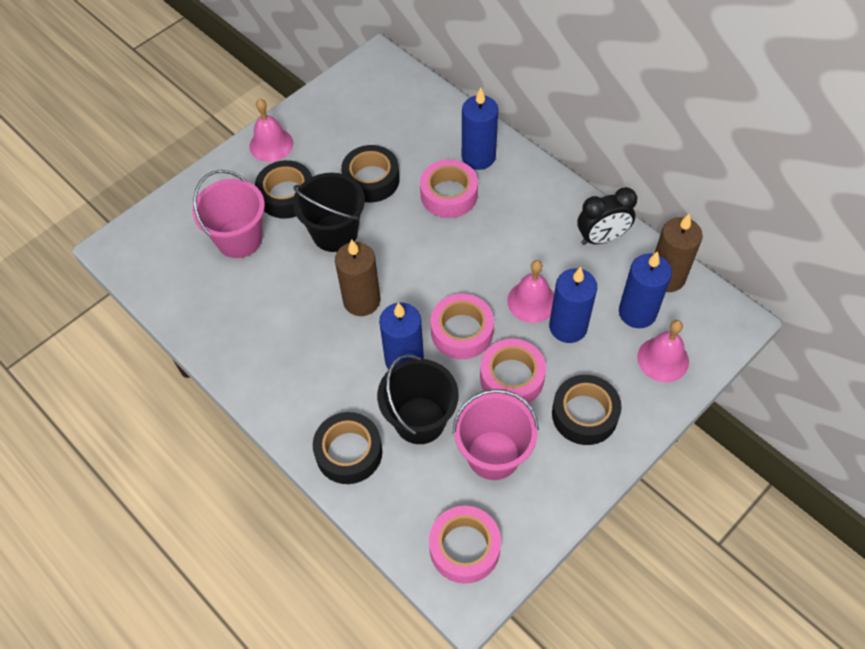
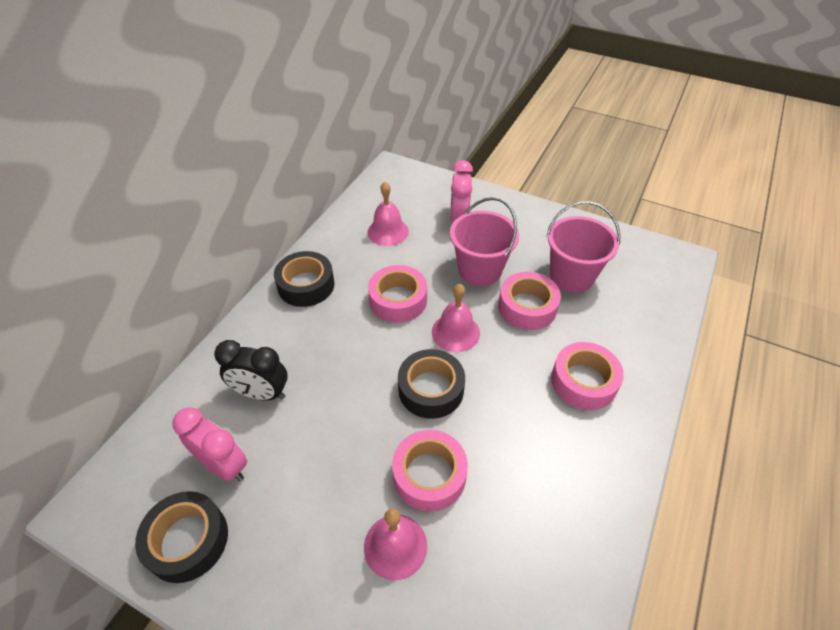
black bucket: [293,173,365,252] [377,354,459,444] = 2 -> none = 0
black tape: [255,160,312,219] [313,412,382,484] [341,145,400,203] [552,375,622,445] = 4 -> [135,491,228,583] [274,251,335,307] [398,349,465,419] = 3
blue candle: [379,302,424,369] [462,88,498,170] [549,267,597,343] [619,251,672,328] = 4 -> none = 0
brown candle: [335,239,380,316] [654,213,703,292] = 2 -> none = 0
pink clock: none = 0 -> [173,407,247,481] [450,160,473,222] = 2

